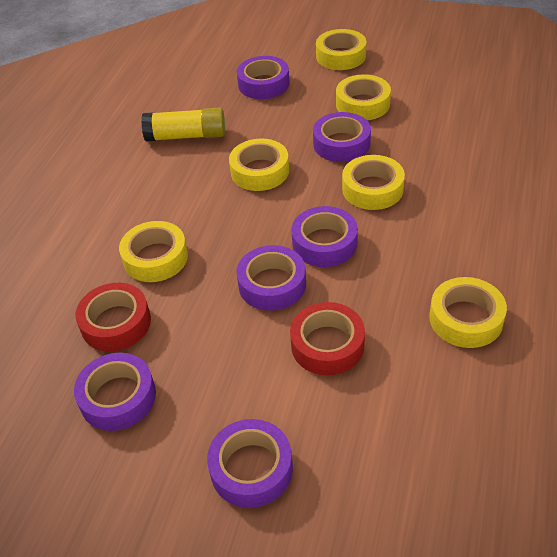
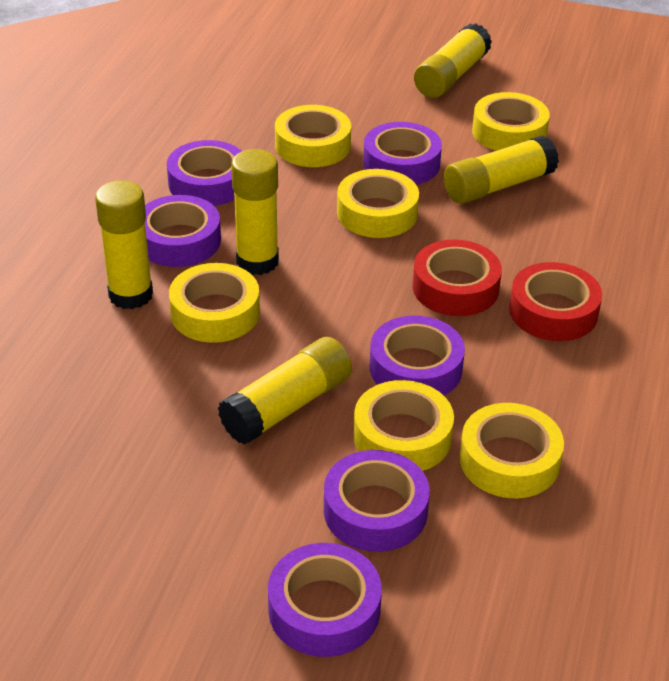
yellow glue stick: [141,107,225,142] = 1 -> [95,180,153,309] [218,337,352,445] [231,149,279,275] [414,23,492,98] [444,135,559,204] = 5

